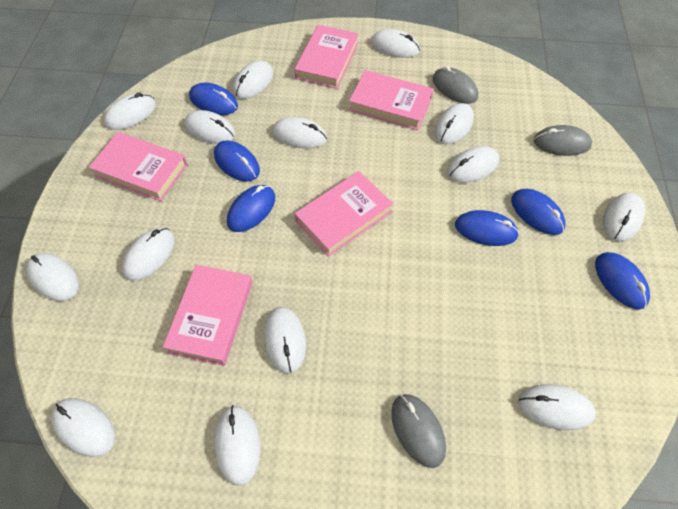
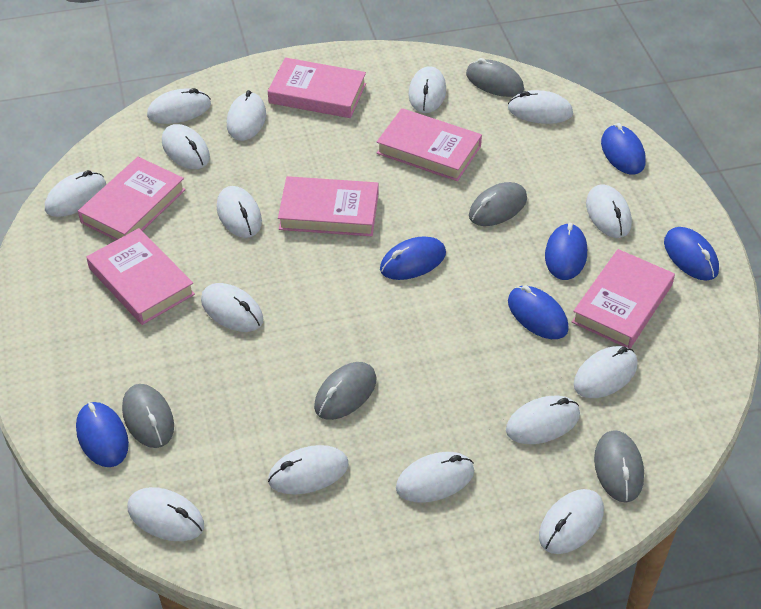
grey mouse: [391,394,446,468] [433,66,478,104] [534,125,592,156] = 3 -> [122,384,174,448] [314,362,376,420] [466,58,524,97] [469,182,527,226] [594,430,644,503] = 5
pink book: [89,132,187,201] [163,265,252,366] [294,25,359,89] [295,171,393,257] [349,70,433,130] = 5 -> [78,157,186,240] [86,228,195,325] [268,57,366,118] [278,176,378,236] [377,108,482,181] [572,249,675,349] = 6
white mouse: [26,253,79,301] [51,398,115,457] [104,93,156,130] [122,228,175,281] [185,110,235,144] [215,405,261,486] [233,61,273,99] [264,307,306,374] [272,117,327,148] [371,29,420,58] [434,103,474,144] [447,146,499,183] [518,384,596,430] [603,192,645,242] = 14 -> [45,170,106,217] [128,487,204,541] [147,88,211,124] [162,124,210,169] [201,283,263,332] [217,186,262,238] [227,90,266,141] [268,445,349,494] [396,452,474,502] [408,66,446,113] [506,396,580,444] [508,90,573,124] [539,489,604,554] [574,346,638,398] [586,185,632,238] = 15

